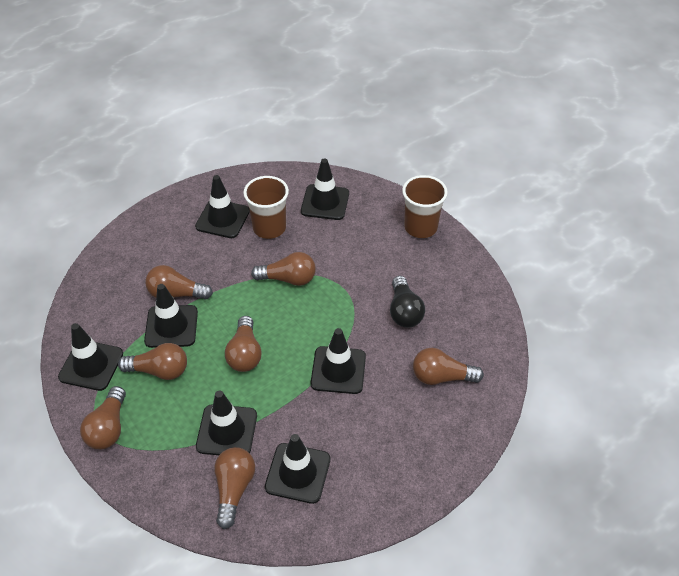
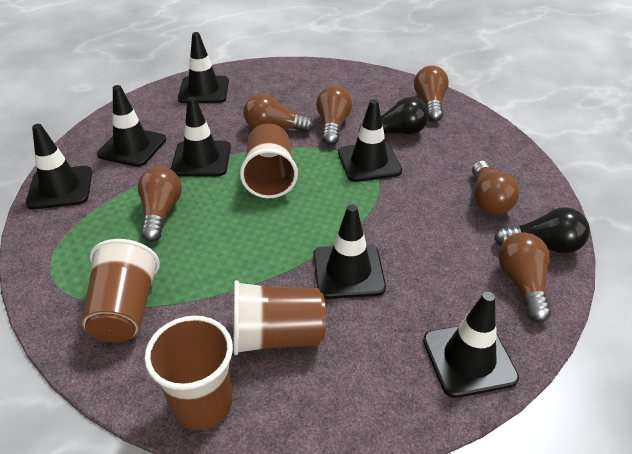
black light bulb: [390,276,425,328] = 1 -> [359,97,429,135] [494,207,590,254] = 2
brown cup: [243,176,289,239] [402,175,448,238] = 2 -> [81,239,160,342] [144,316,233,430] [233,280,326,355] [240,124,298,198] = 4
brown light bulb: [80,386,126,449] [118,343,187,380] [145,265,213,299] [214,447,255,529] [225,316,262,372] [251,252,316,286] [413,348,484,385] = 7 -> [137,167,182,242] [243,94,314,132] [316,86,352,145] [414,66,449,122] [472,161,519,215] [498,232,551,322] = 6

